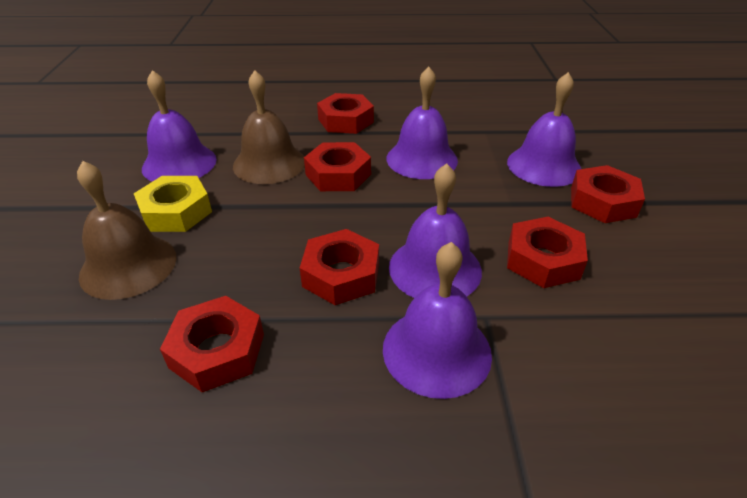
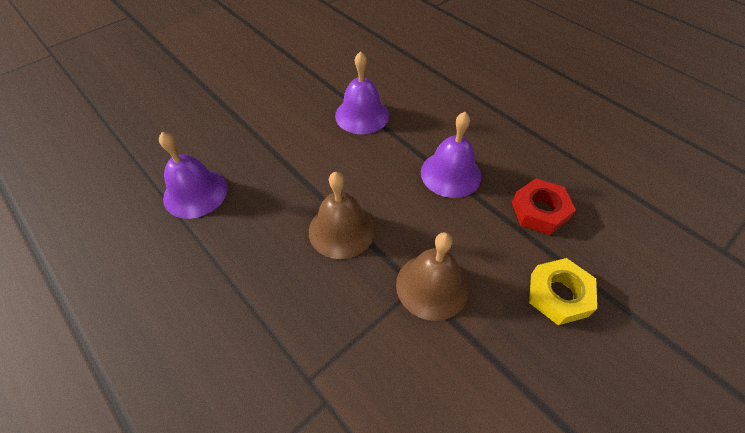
purple bell: [142,70,217,182] [383,242,492,399] [387,67,458,179] [389,163,482,298] [507,72,581,187] = 5 -> [159,132,227,219] [335,51,389,134] [421,112,481,198] = 3
red nut: [160,296,264,392] [300,229,379,305] [304,142,371,191] [317,93,374,134] [507,217,588,288] [571,165,645,223] = 6 -> [512,179,576,235] = 1

